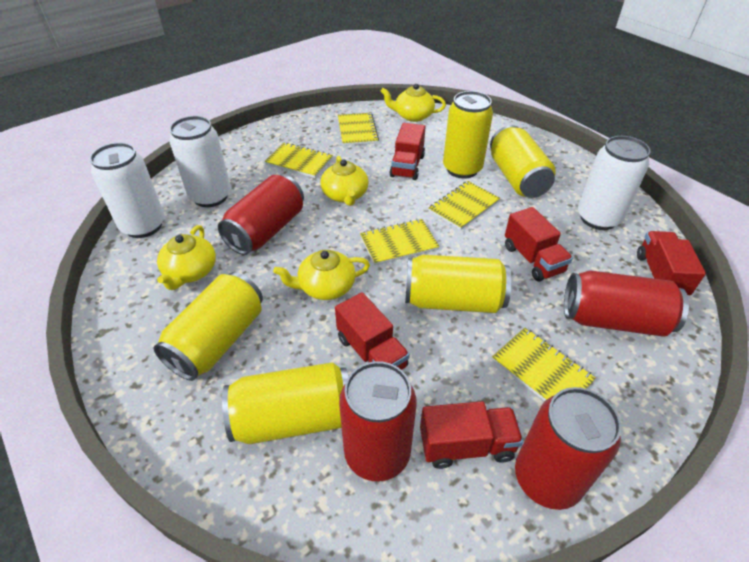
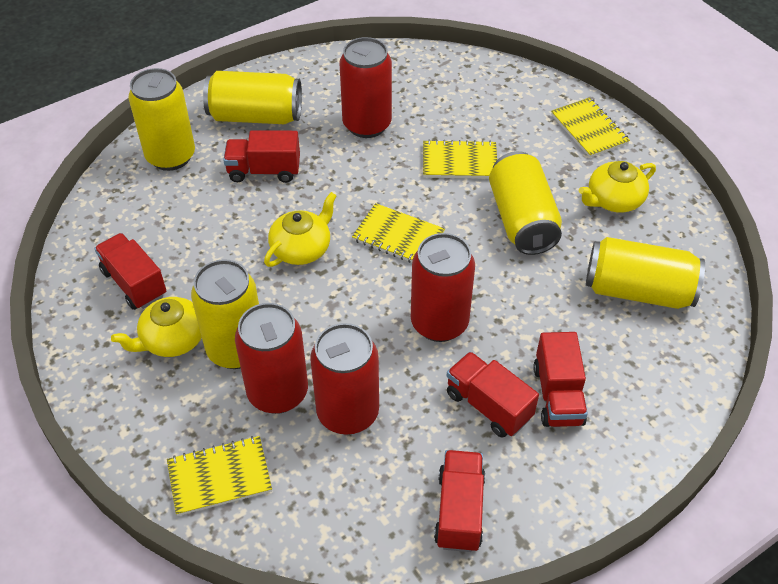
white can: [90,143,165,238] [169,116,231,207] [578,136,650,230] = 3 -> none = 0
yellow notebook: [264,142,333,178] [338,113,379,146] [360,219,440,265] [429,181,500,230] [492,328,596,401] = 5 -> [167,436,272,516] [352,203,445,263] [423,140,497,179] [551,97,630,158] = 4
yellow teapot: [157,225,216,290] [273,250,370,300] [320,156,369,206] [380,84,446,122] = 4 -> [111,297,202,357] [264,192,337,267] [579,161,656,213] = 3

